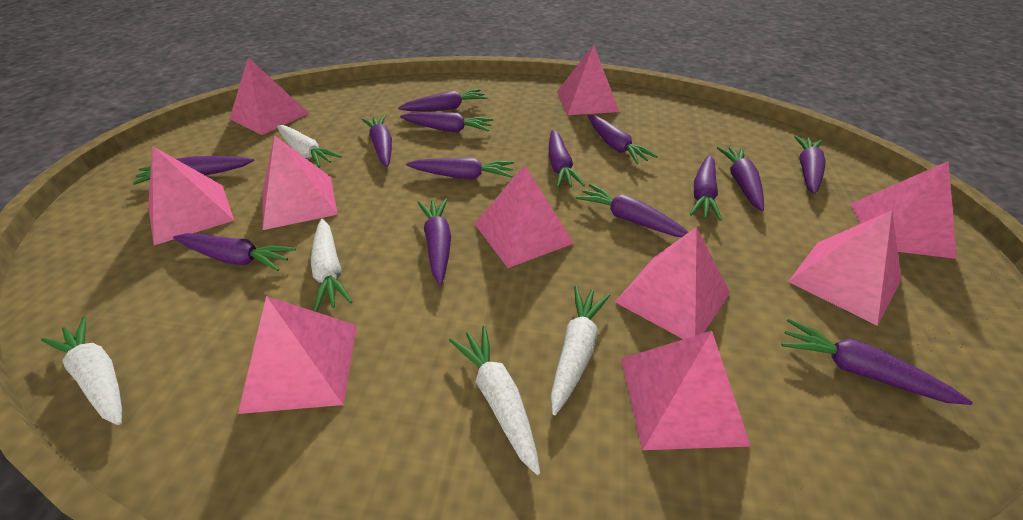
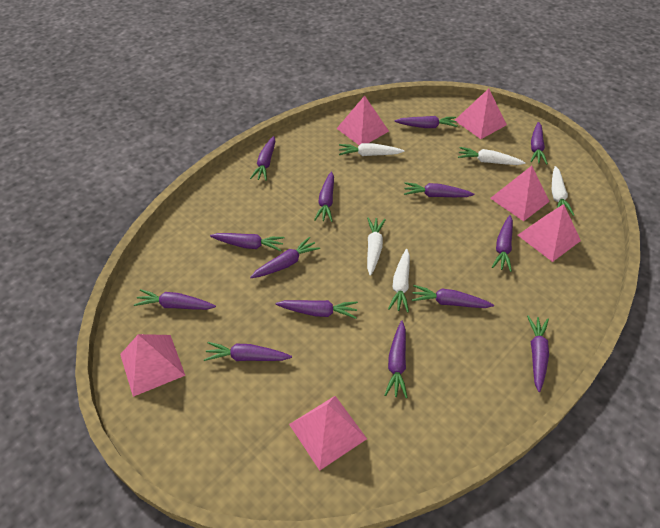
pink pyramid: [148,146,234,245] [230,57,309,135] [238,296,357,414] [263,135,338,230] [474,165,574,268] [557,44,619,115] [615,227,730,339] [621,331,751,450] [788,211,902,326] [850,161,957,259] = 10 -> [120,334,185,397] [289,396,367,470] [336,95,389,145] [454,88,507,139] [490,166,550,221] [518,204,581,262] = 6

